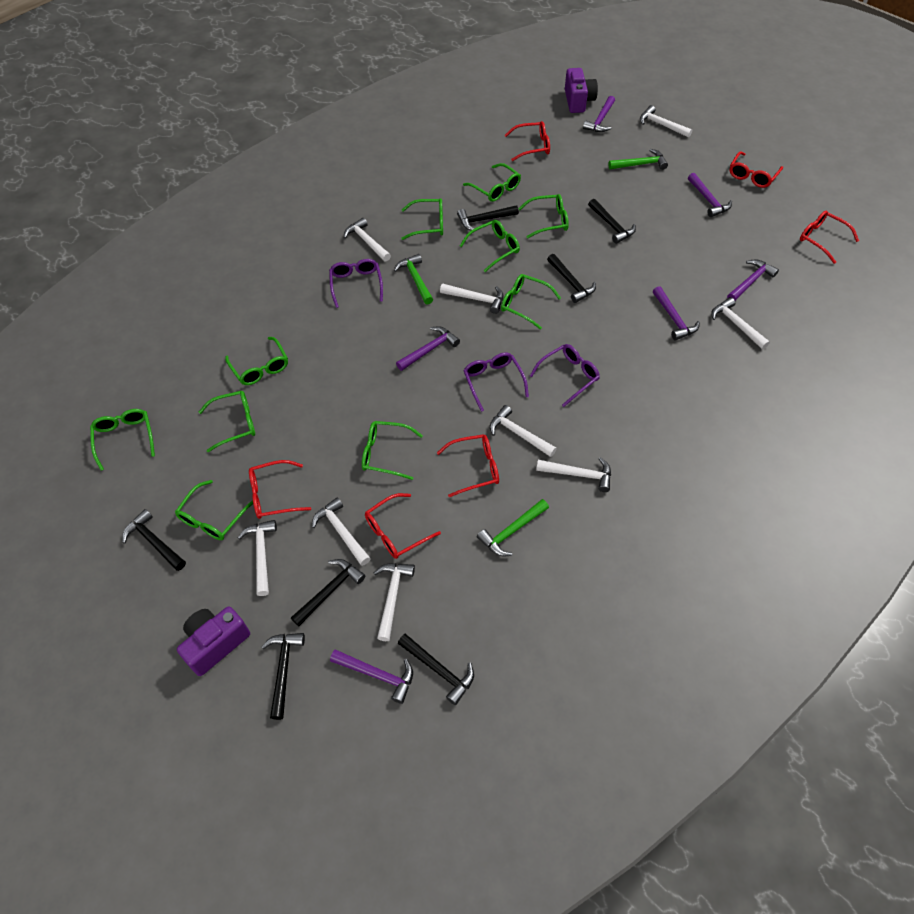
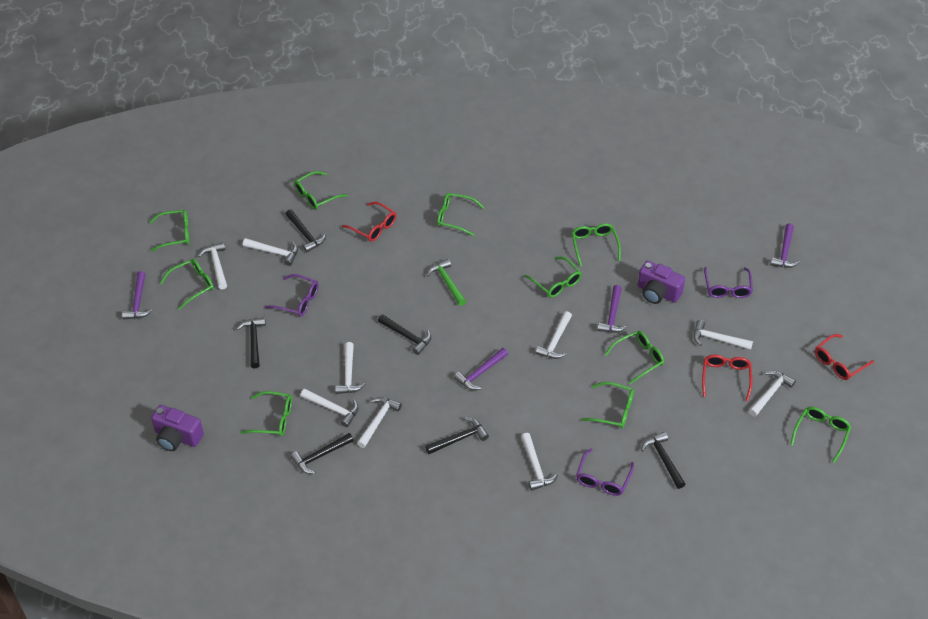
black hammer: [122,509,186,571] [262,633,305,720] [291,559,365,626] [398,634,474,705] [457,205,519,230] [547,254,596,303] [588,199,636,244] = 7 -> [236,317,266,368] [286,209,326,253] [290,433,354,474] [378,314,431,355] [425,417,489,454] [641,432,685,489] = 6
green hammer: [394,254,433,305] [477,499,549,556] [608,149,668,170] = 3 -> [427,259,466,306] = 1
purple hammer: [330,650,413,704] [396,326,460,371] [583,96,615,132] [653,286,700,340] [688,173,732,217] [727,260,779,301] = 6 -> [122,271,152,320] [454,348,508,390] [597,285,627,333] [770,223,800,268] = 4
red glasses: [249,460,311,519] [365,493,441,559] [437,434,499,497] [504,121,550,161] [729,151,783,188] [800,211,859,264] = 6 -> [342,202,396,242] [702,354,752,401] [815,334,874,380] = 3

